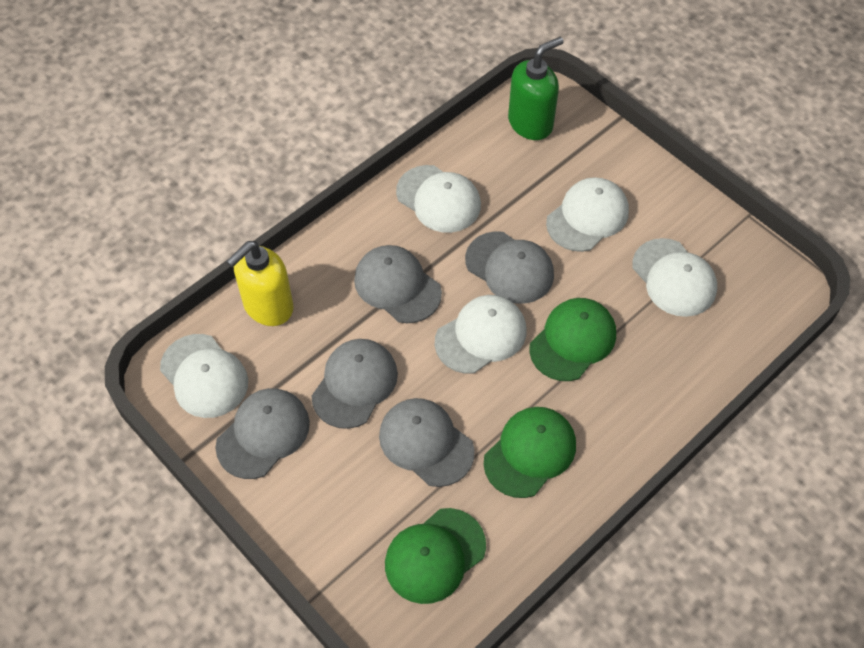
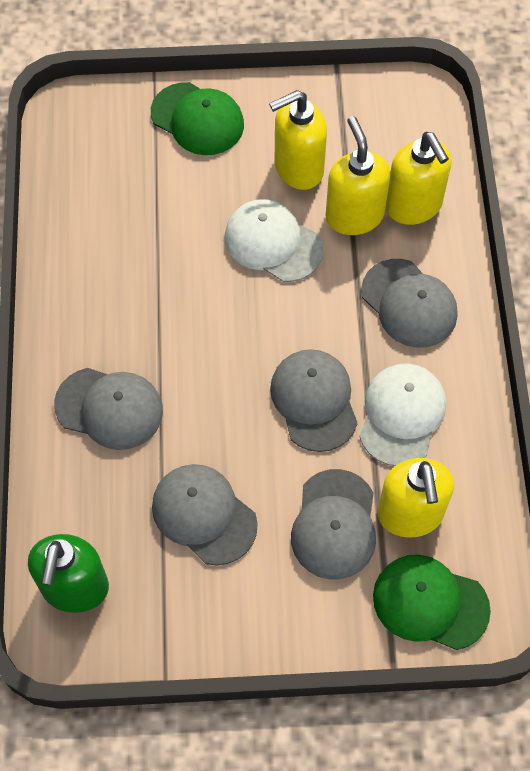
green cap: [385,508,486,604] [484,407,576,498] [529,298,616,381] = 3 -> [151,82,244,155] [373,555,491,650] = 2
white cap: [160,334,248,418] [396,165,481,233] [435,295,526,374] [546,177,629,252] [632,238,717,317] = 5 -> [225,199,324,282] [359,363,446,466] = 2
yellow soap dispenser: [226,241,294,326] = 1 -> [269,90,327,190] [325,116,391,235] [377,458,454,538] [386,132,452,225] = 4

